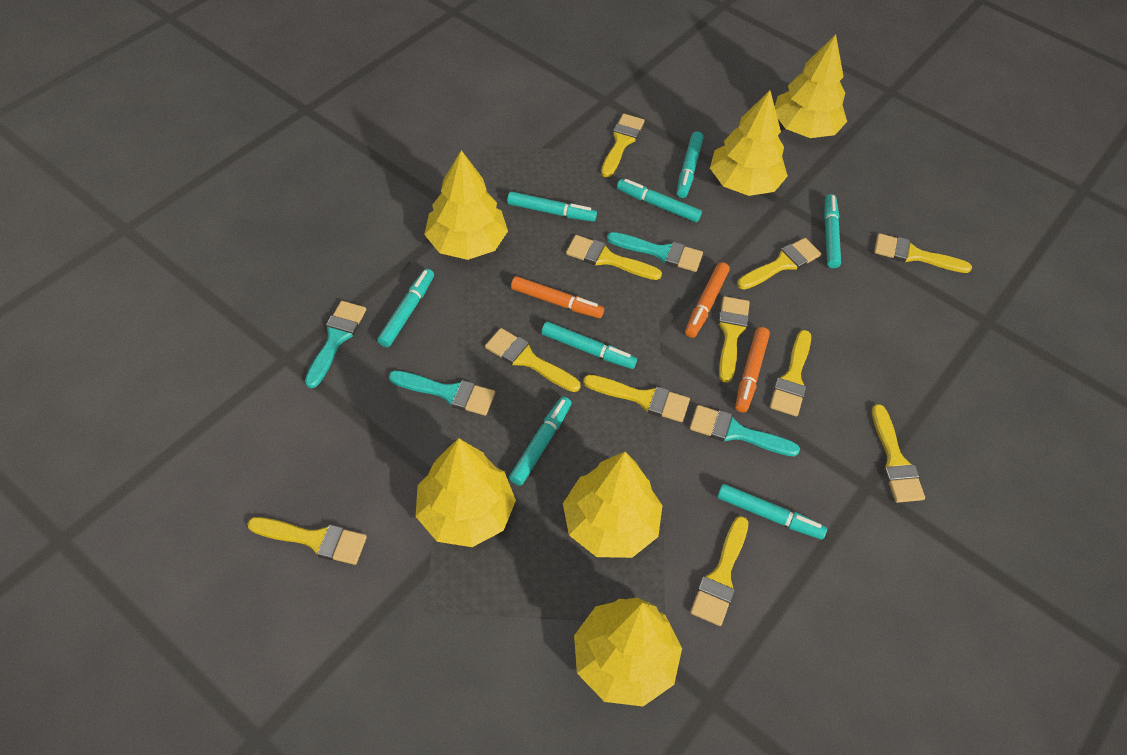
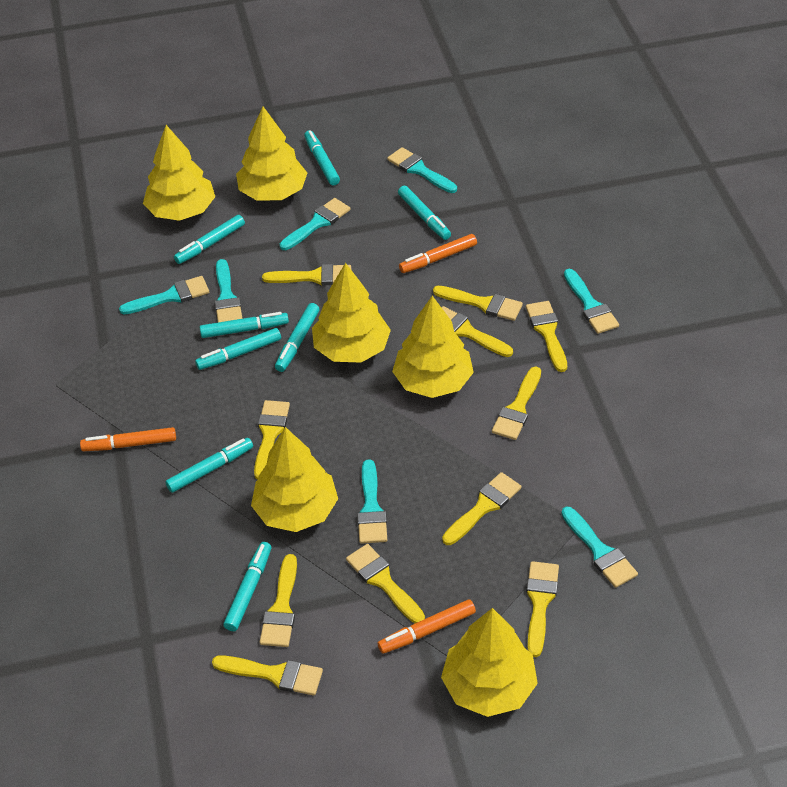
turquoise brush: [305,301,366,388] [389,371,495,416] [607,232,703,272] [690,405,800,456] = 4 -> [119,276,209,315] [215,259,242,322] [280,198,350,250] [357,460,387,544] [387,147,457,193] [561,506,638,588] [564,269,619,334] = 7

